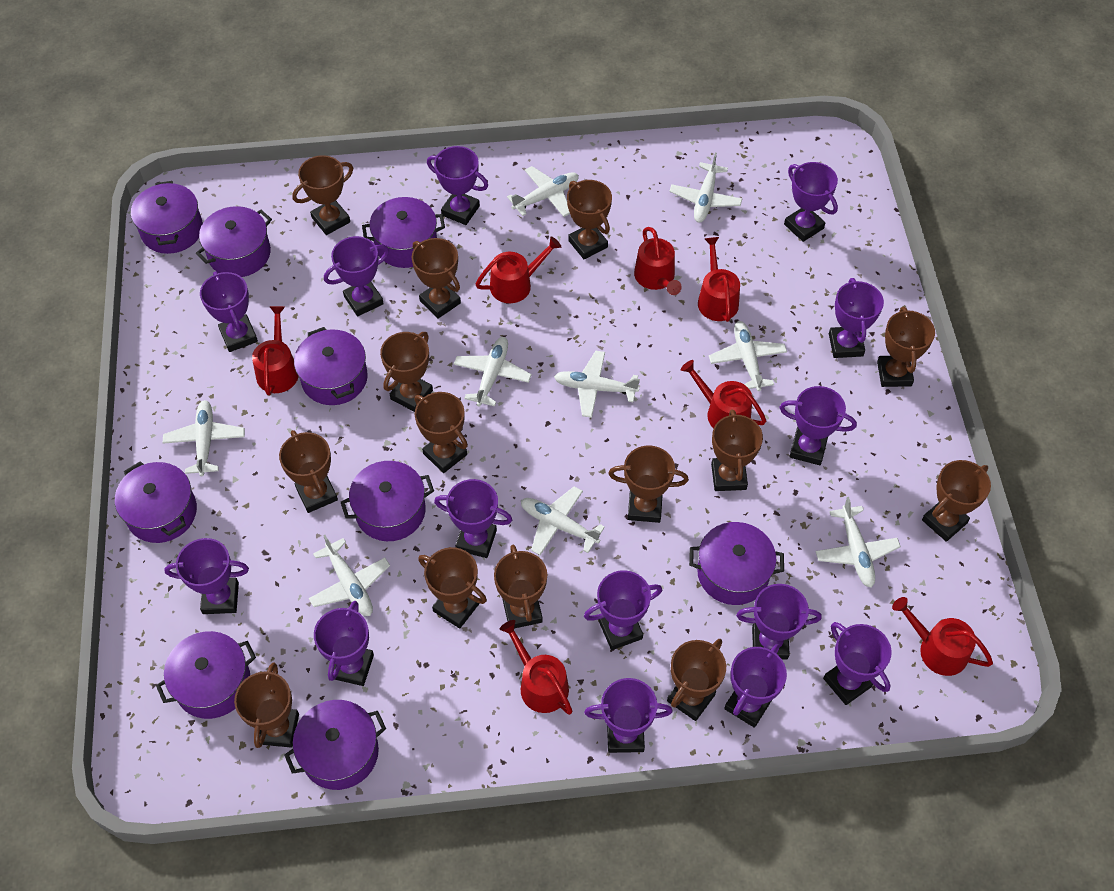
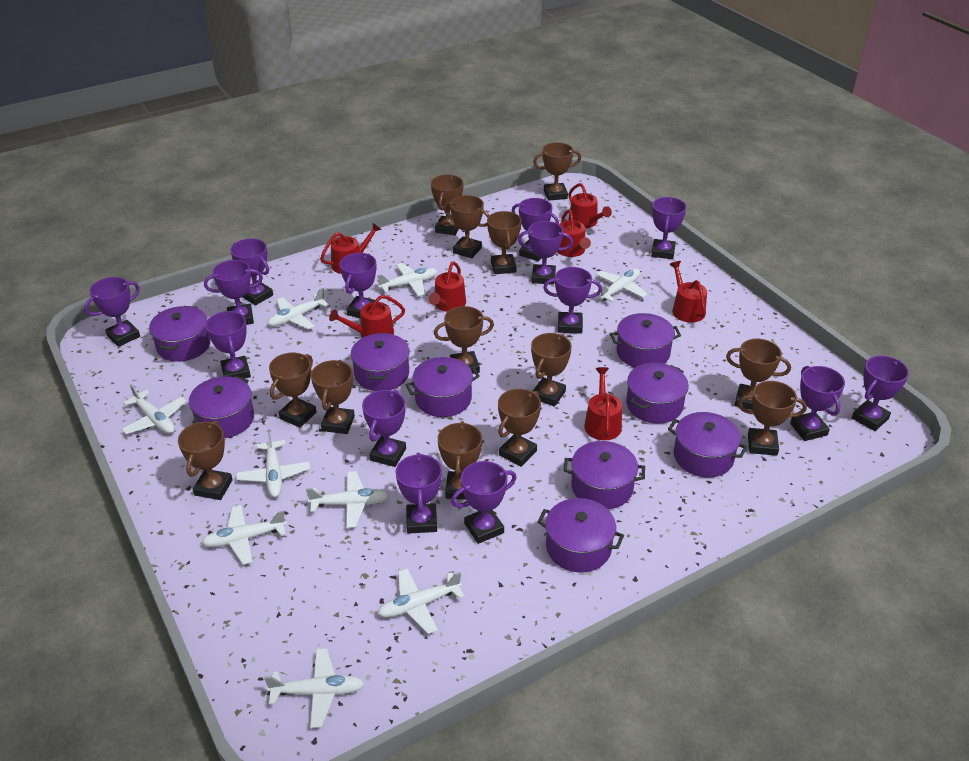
brown trophy: [234,663,299,748] [279,430,338,513] [292,155,353,235] [380,332,433,412] [412,238,461,319] [415,392,468,473] [418,547,487,629] [494,545,547,629] [567,180,612,259] [608,446,689,523] [667,639,726,721] [711,409,763,491] [877,307,935,387] [922,460,991,542] = 14 -> [178,421,233,500] [269,353,317,428] [311,360,355,434] [431,175,464,235] [434,306,494,374] [438,421,482,500] [443,195,490,258] [487,211,521,274] [498,389,541,467] [531,333,572,407] [533,142,581,201] [726,339,791,410] [738,381,807,456] = 13

